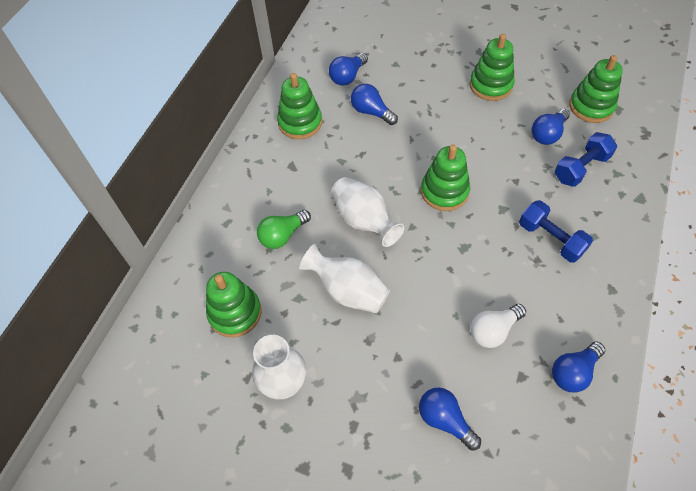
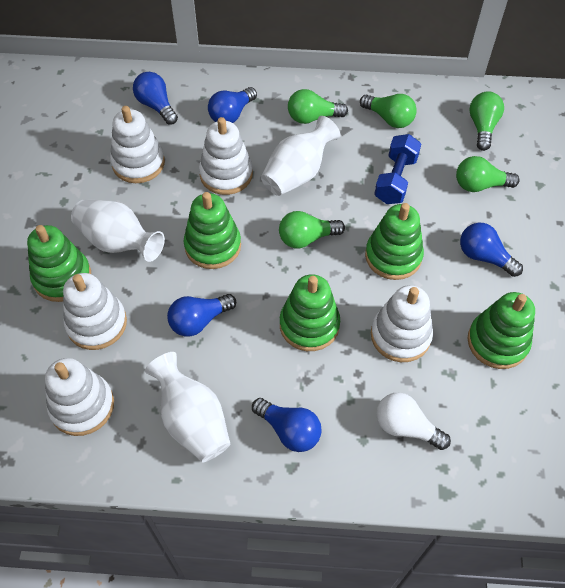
blue dumbbell: [519,200,593,263] [555,132,617,187] = 2 -> [374,134,421,204] = 1
green light bulb: [257,210,311,249] = 1 -> [279,211,345,248] [288,89,348,124] [360,94,417,128] [456,156,520,192] [469,91,504,151] = 5
white stacking toy: none = 0 -> [45,358,114,436] [63,273,127,350] [110,106,165,183] [199,117,253,195] [371,285,433,362] = 5

